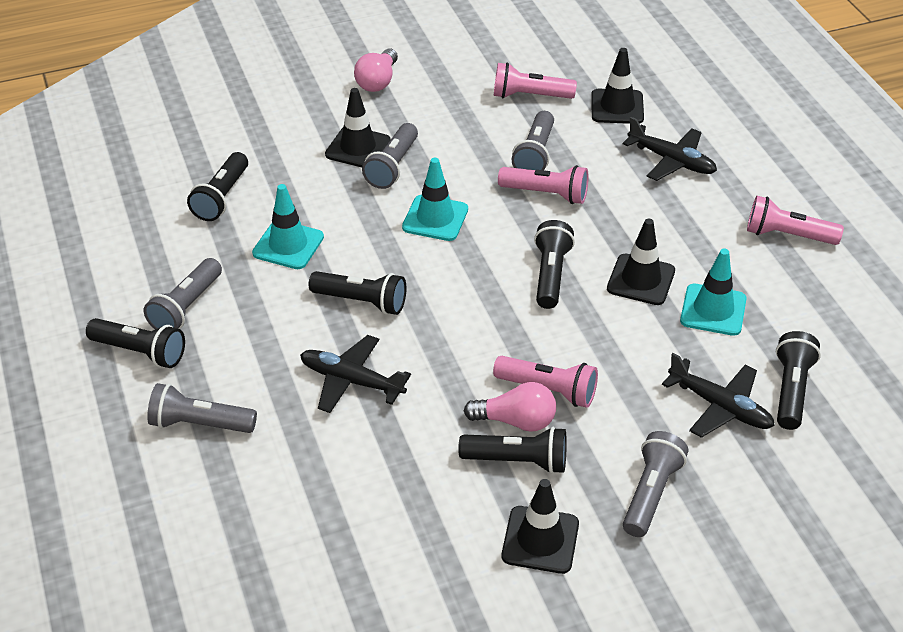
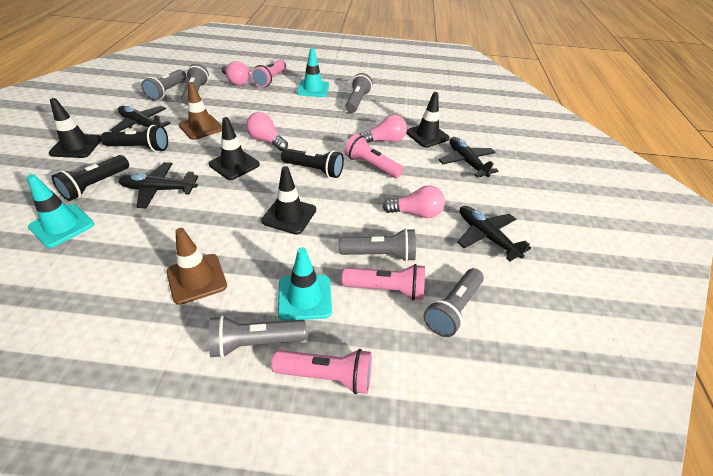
black flashlight: [86,318,185,368] [187,152,248,221] [308,271,406,315] [458,427,567,474] [534,220,575,309] [776,331,821,430] = 6 -> [52,155,129,201] [101,125,168,152] [281,148,344,178] = 3
black plane: [300,335,411,413] [623,117,717,181] [662,353,775,438] = 3 -> [110,106,171,132] [118,162,198,208] [439,137,498,177] [457,206,531,261] = 4
brown traffic cone: none = 0 -> [166,228,227,305] [179,82,222,140] = 2
grey flashlight: [144,258,222,329] [147,383,257,433] [362,123,418,189] [512,111,554,170] [623,431,688,537] = 5 -> [141,69,186,101] [181,64,209,105] [209,315,306,358] [339,228,416,262] [346,73,373,113] [423,268,484,337] = 6
pink light bulb: [354,49,398,92] [464,382,556,432] = 2 -> [222,61,249,86] [246,112,288,151] [360,115,407,143] [383,186,445,218] = 4

